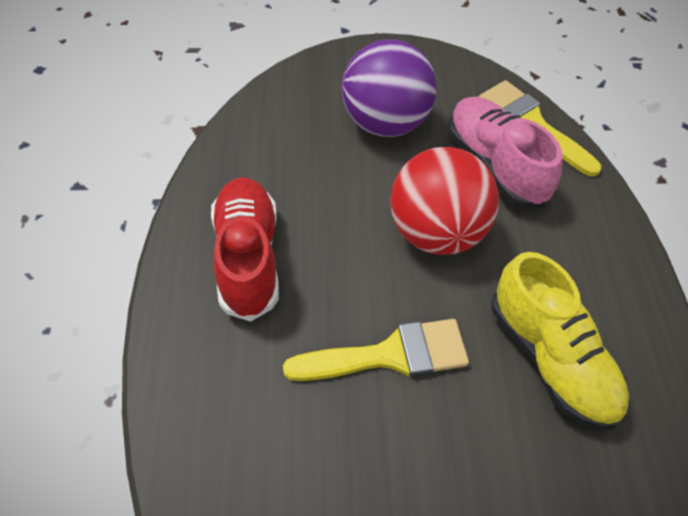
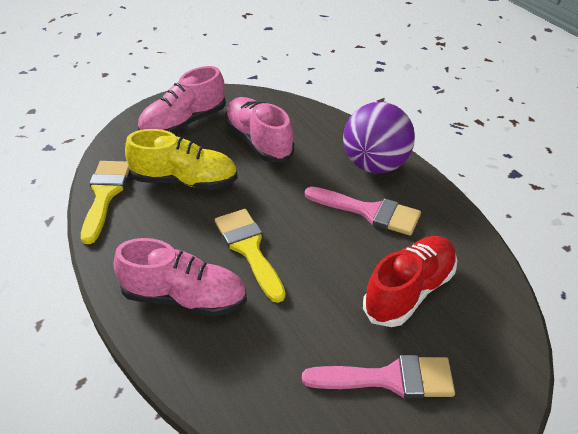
pink brush: none = 0 -> [302,355,455,399] [305,187,421,236] = 2
pink shoe: [449,96,563,208] = 1 -> [114,238,247,317] [137,66,226,134] [225,97,294,163] = 3
red ball: [390,147,499,255] = 1 -> none = 0

